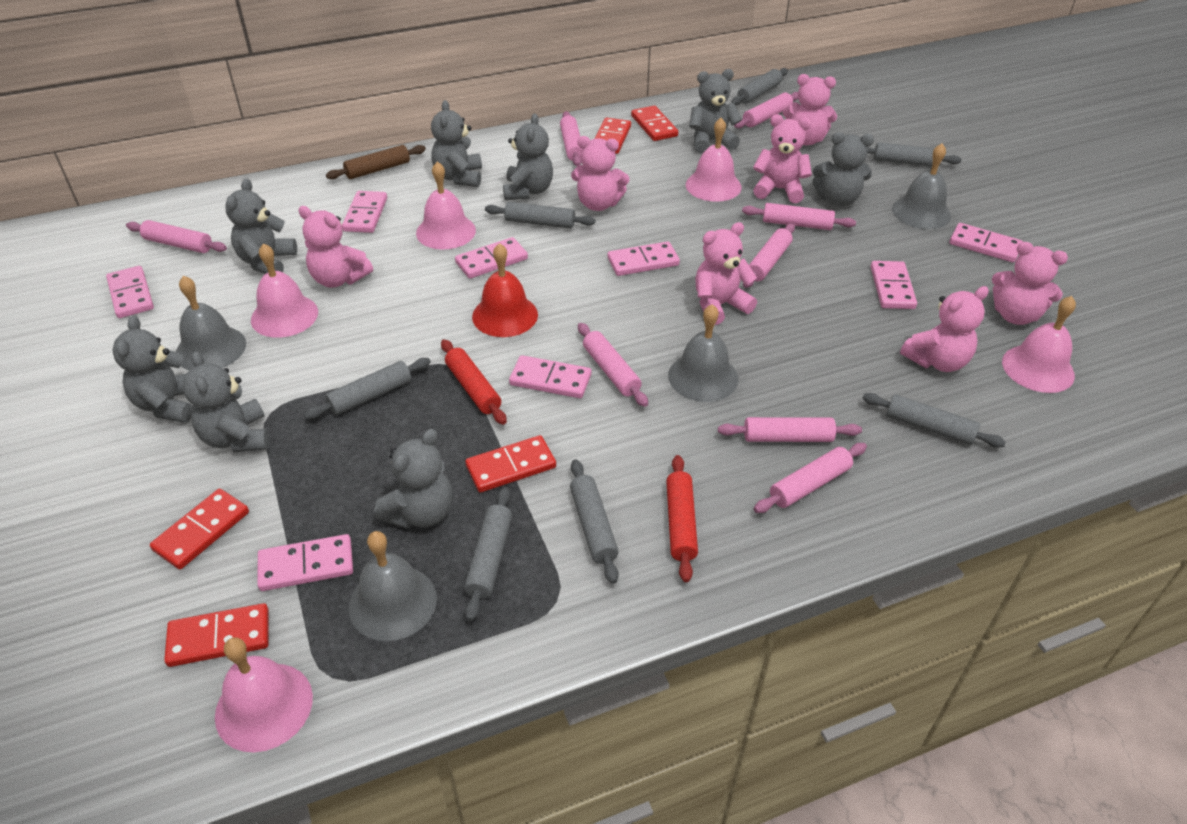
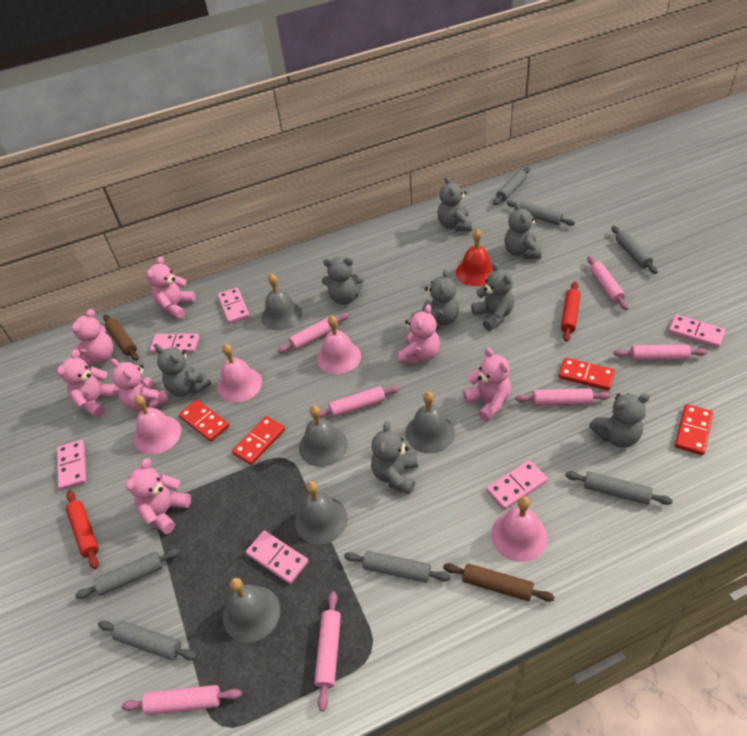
brown rolling pin: [326,145,426,179] = 1 -> [103,315,139,361] [443,563,555,602] = 2
grey bell: [176,276,246,371] [349,531,437,641] [668,304,738,402] [892,143,951,229] = 4 -> [223,578,280,643] [261,274,302,330] [295,481,348,544] [299,405,348,467] [405,391,455,454] = 5
pink bell: [215,637,313,752] [251,243,318,338] [416,162,476,250] [686,118,742,202] [1002,296,1076,393] = 5 -> [134,395,181,455] [217,344,262,403] [317,315,361,374] [491,496,548,562] = 4
pink domino: [106,266,154,318] [257,534,353,591] [342,191,387,233] [455,237,528,279] [509,355,591,398] [608,241,680,276] [871,261,917,309] [950,223,1023,262] = 8 -> [57,440,86,490] [150,333,200,353] [218,288,250,324] [246,530,308,584] [486,460,548,510] [668,315,725,348] = 6
pink rolling pin: [126,220,227,253] [560,111,582,166] [578,323,648,407] [718,417,862,442] [734,92,798,128] [742,203,856,230] [743,223,795,288] [754,443,867,513] = 8 -> [122,685,242,715] [277,313,349,353] [314,591,341,711] [319,386,400,418] [515,388,610,406] [588,256,628,310] [614,344,707,360] = 7
red domino: [150,489,249,569] [164,603,269,667] [465,435,556,492] [594,118,631,154] [631,106,678,141] = 5 -> [179,399,229,442] [232,416,285,465] [558,358,615,391] [675,404,713,455] = 4

